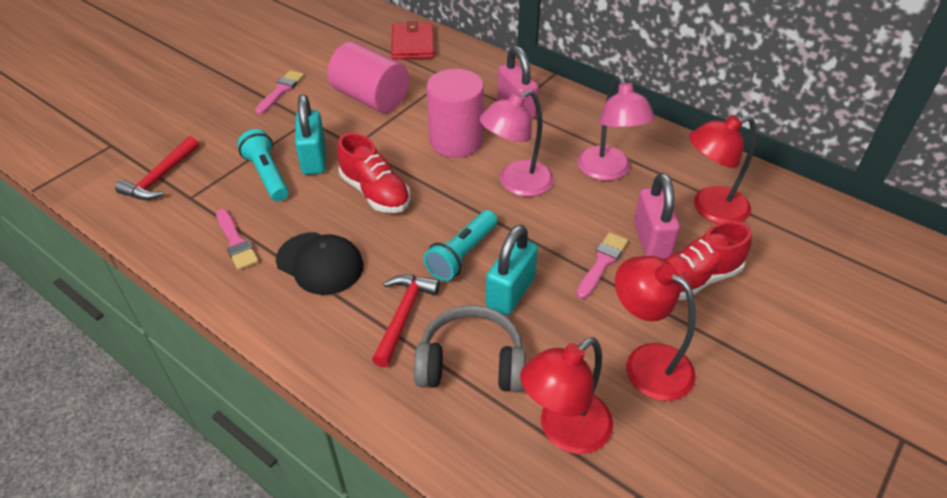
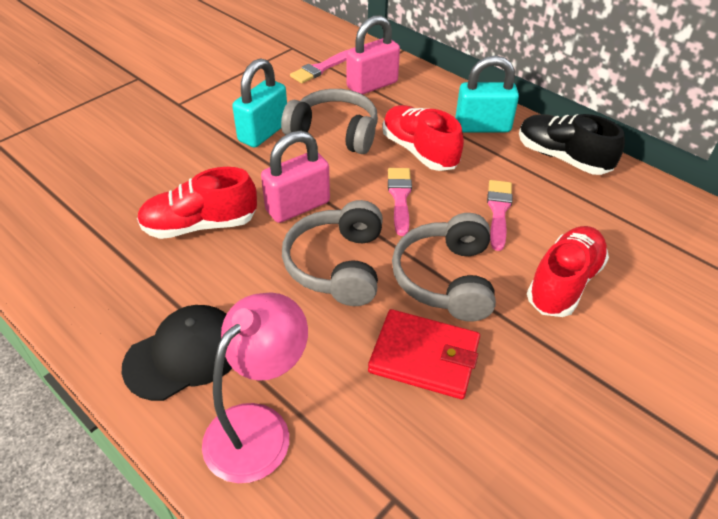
black shoe: none = 0 -> [519,114,625,175] = 1
grey headphones: [414,305,526,392] = 1 -> [281,89,378,154] [282,200,383,306] [392,213,496,322] = 3
pink cylinder: [328,42,409,113] [426,69,484,158] = 2 -> none = 0
pink lamp: [480,90,554,197] [577,76,655,181] = 2 -> [202,292,308,483] = 1
red hammer: [115,136,199,200] [372,275,440,367] = 2 -> none = 0
red lamp: [520,337,613,454] [615,256,696,401] [689,115,756,224] = 3 -> none = 0
red shoe: [337,133,411,213] [664,221,752,300] = 2 -> [137,167,257,239] [383,105,464,171] [527,226,609,317] = 3
turquoise flashlight: [237,129,289,201] [423,210,497,281] = 2 -> none = 0

